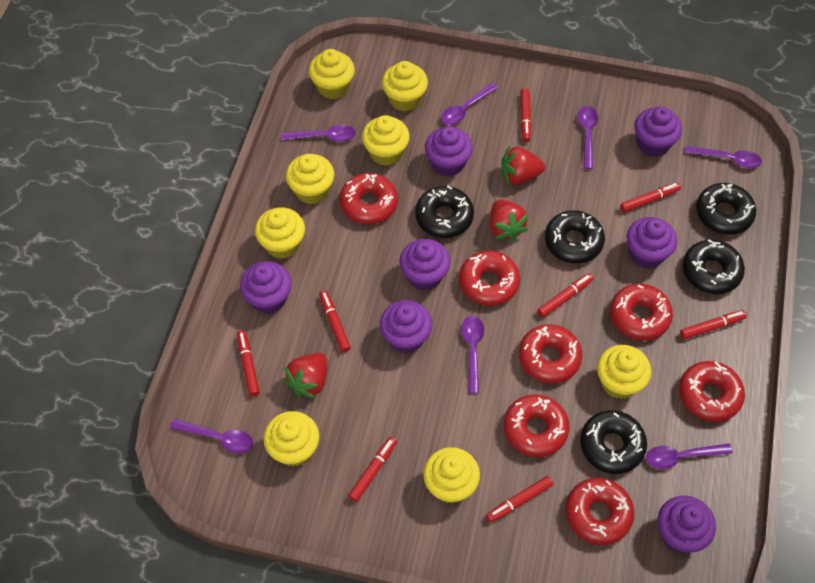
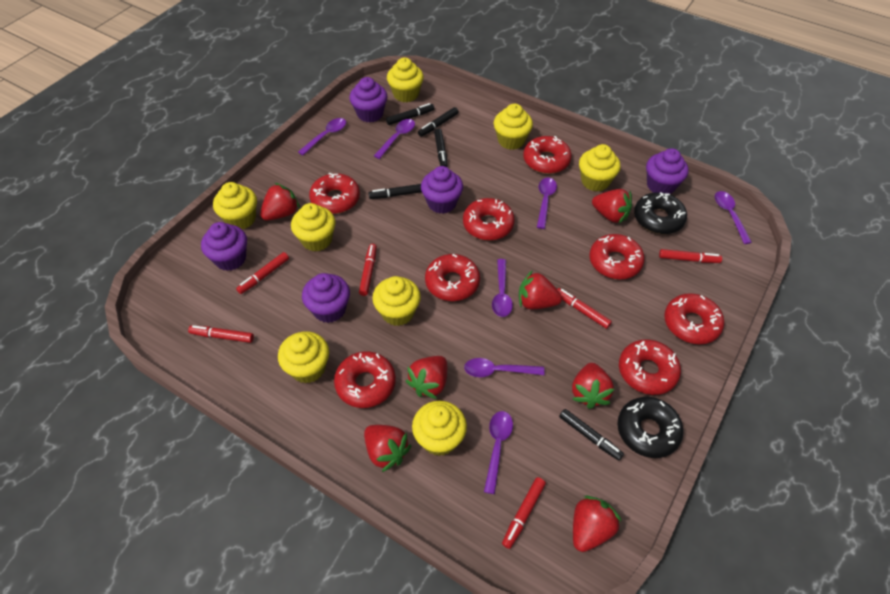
black donut: [415,186,474,238] [545,210,605,264] [580,410,647,474] [683,239,745,294] [696,183,756,235] = 5 -> [617,397,683,458] [634,192,687,234] = 2
black marker: none = 0 -> [369,184,422,199] [386,103,434,125] [418,107,459,137] [434,128,448,167] [559,409,624,460] = 5
purple cupcake: [240,261,292,314] [380,300,432,353] [400,239,451,291] [425,126,473,177] [627,217,677,268] [634,106,682,157] [658,496,716,553] = 7 -> [201,222,247,271] [302,273,350,323] [349,77,387,122] [421,166,463,214] [646,148,689,194] = 5
red donut: [339,173,398,224] [459,250,520,306] [504,394,569,457] [519,324,582,383] [565,478,634,545] [610,283,673,341] [679,361,745,422] = 7 -> [309,173,360,214] [334,351,396,408] [425,254,480,301] [463,198,515,240] [523,136,572,174] [590,234,645,279] [619,339,681,395] [664,293,724,344] = 8
red marker: [237,330,260,396] [319,290,351,352] [348,437,397,502] [486,476,553,523] [520,88,531,142] [537,273,594,318] [620,183,681,212] [680,310,747,339] = 8 -> [188,325,254,343] [236,252,289,294] [359,244,377,296] [502,477,546,549] [557,288,612,329] [659,249,722,263] = 6
red strawberry: [283,353,327,399] [489,199,528,242] [501,145,545,185] = 3 -> [260,183,300,221] [364,425,412,472] [406,356,447,399] [519,270,562,309] [572,363,614,409] [573,496,622,552] [592,189,632,223] = 7

